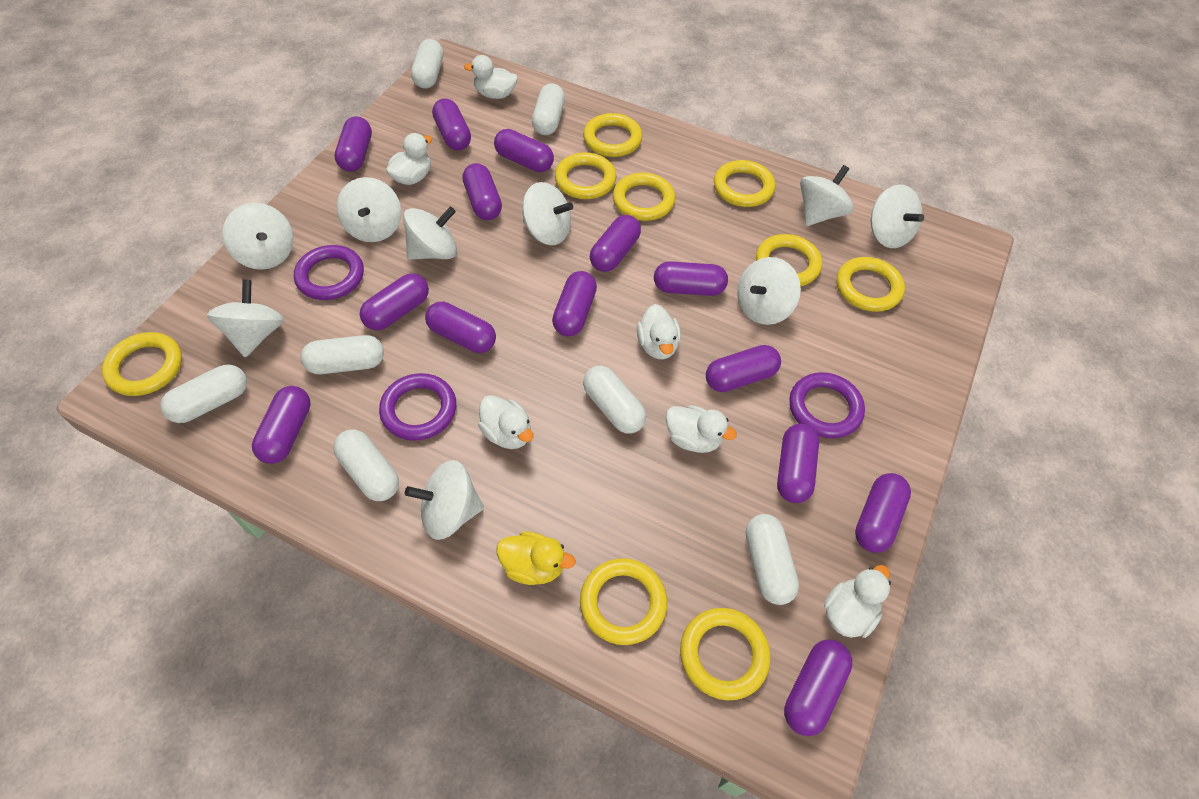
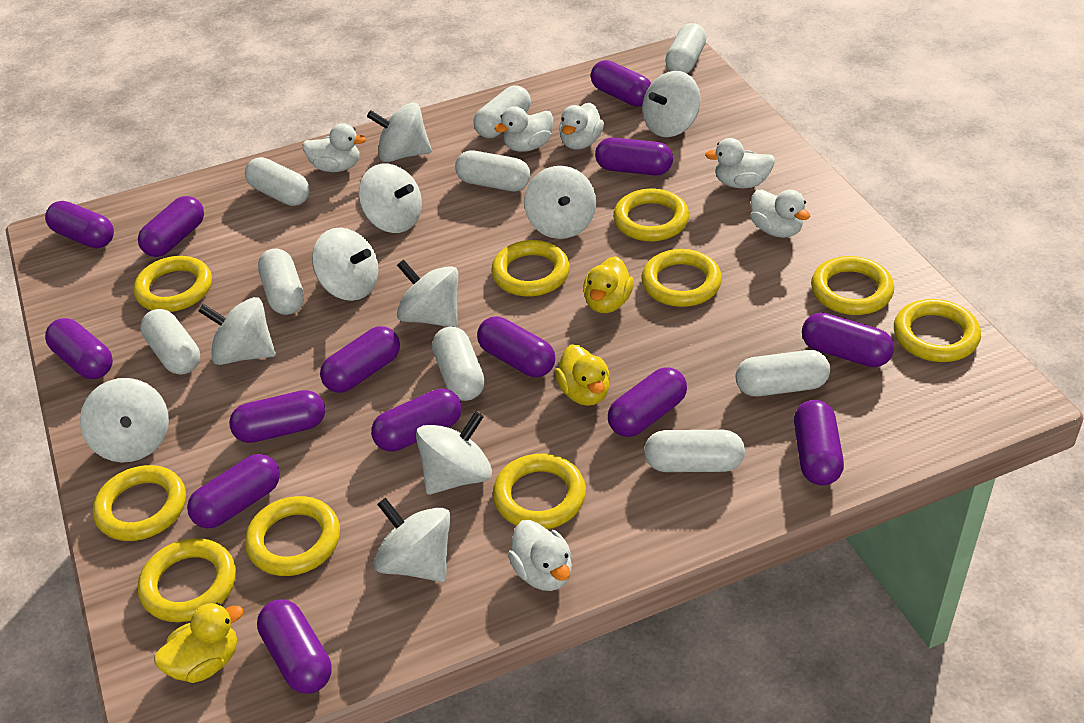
purple ring: [294,245,364,300] [379,373,456,441] [789,372,865,438] = 3 -> none = 0
white capsule: [160,365,247,423] [300,335,384,374] [333,430,399,501] [411,39,443,89] [532,83,565,135] [583,366,646,433] [746,514,799,605] = 7 -> [140,309,200,375] [245,157,310,206] [258,248,304,315] [432,326,485,401] [455,150,531,191] [473,85,531,138] [644,430,745,472] [665,23,706,73] [735,350,830,396] = 9
white spinning top: [207,280,284,357] [223,203,293,270] [337,177,401,242] [403,207,457,260] [405,460,484,540] [522,182,573,245] [737,257,801,325] [800,165,854,226] [871,185,924,248] = 9 -> [80,378,169,462] [198,297,276,365] [312,228,378,301] [359,164,422,233] [367,103,432,162] [373,498,451,582] [397,259,458,327] [416,411,492,495] [524,166,596,239] [642,71,701,137] = 10
yellow duck: [496,531,576,585] = 1 -> [154,602,243,683] [555,344,610,406] [583,256,634,313] = 3
yellow ring: [102,332,182,396] [555,152,616,199] [580,558,667,645] [583,113,642,157] [613,173,675,221] [680,608,770,700] [714,160,775,207] [756,234,822,286] [836,257,905,312] = 9 -> [93,465,186,541] [133,256,212,312] [138,538,236,622] [245,496,340,576] [491,240,570,297] [493,454,586,529] [613,188,689,241] [641,249,722,307] [811,256,894,315] [894,299,981,362] = 10

